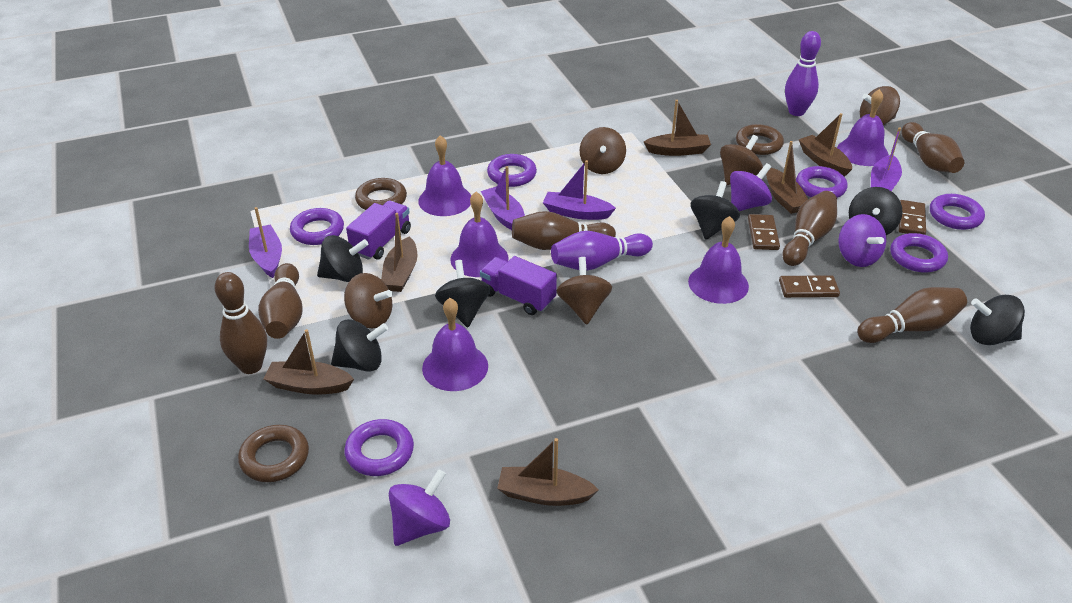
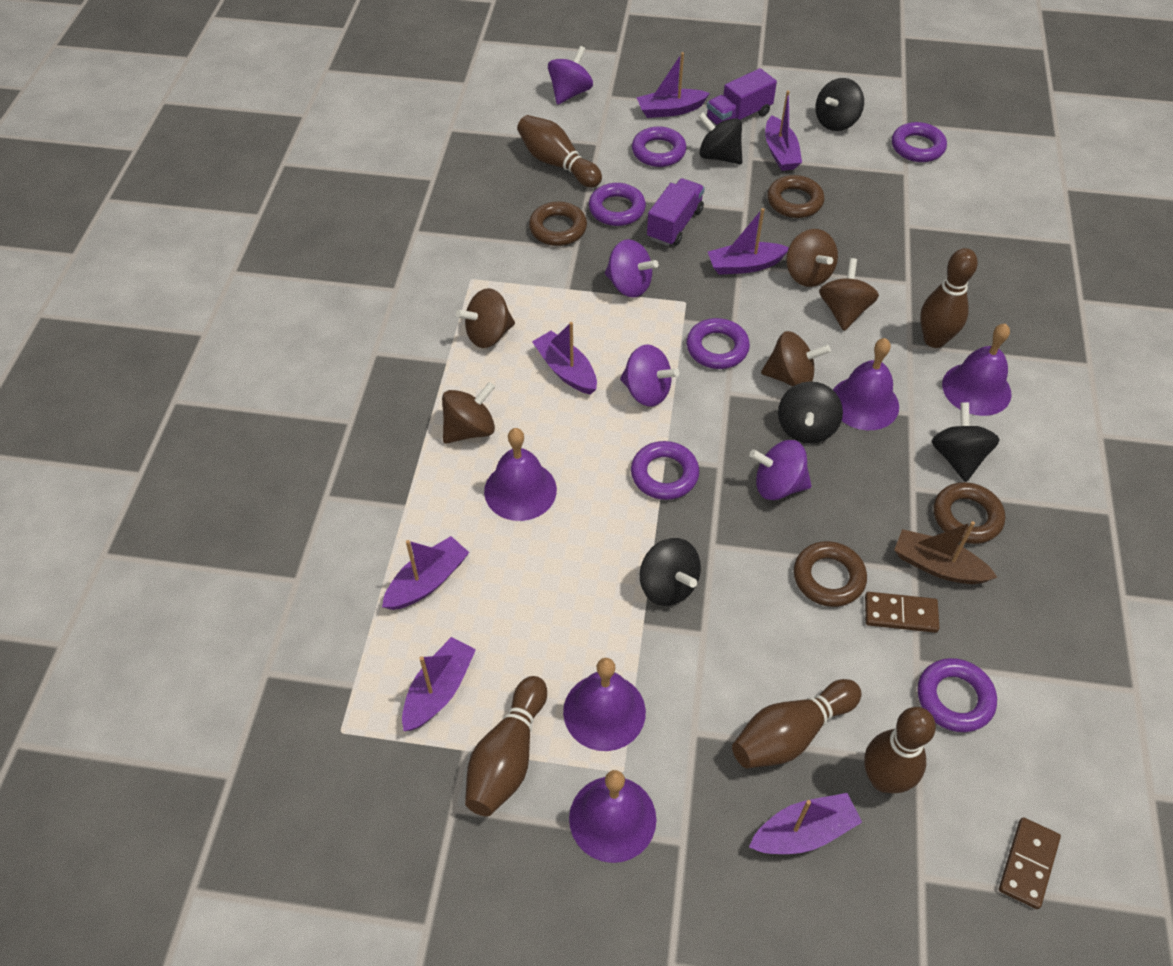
black spinning top: [317,235,368,282] [331,319,388,372] [435,260,491,327] [691,181,740,240] [849,187,903,235] [970,295,1025,345] = 6 -> [640,538,701,606] [698,112,742,164] [778,381,843,444] [815,78,864,131] [932,402,1000,482] = 5
brown boat: [264,329,354,395] [381,213,417,292] [497,438,599,506] [644,100,711,156] [766,141,808,214] [798,113,852,177] = 6 -> [894,521,998,584] = 1
brown bowling pin: [215,272,267,374] [258,263,303,339] [512,211,616,250] [782,191,837,266] [857,287,967,343] [901,122,964,173] = 6 -> [465,676,547,816] [517,115,602,187] [732,679,861,768] [864,707,936,793] [920,248,978,348] = 5
brown domino: [748,214,780,250] [779,275,840,298] [899,200,926,235] = 3 -> [865,592,939,633] [999,817,1061,909] = 2
brown ring: [238,425,309,482] [355,178,407,210] [736,124,784,155] = 3 -> [529,202,587,246] [767,175,824,218] [794,541,867,607] [934,482,1005,544] = 4
purple boat: [249,207,282,278] [481,166,525,230] [543,160,616,220] [871,127,902,191] = 4 -> [382,536,469,610] [402,637,476,731] [532,322,597,395] [636,52,710,118] [708,208,789,275] [749,793,862,854] [765,90,802,171] = 7
purple bowling pin: [551,231,653,270] [785,31,821,116] = 2 -> none = 0
purple spinning top: [389,469,450,546] [730,163,772,211] [838,214,886,267] = 3 -> [548,46,593,105] [605,239,658,298] [620,344,679,407] [749,440,812,500] = 4

